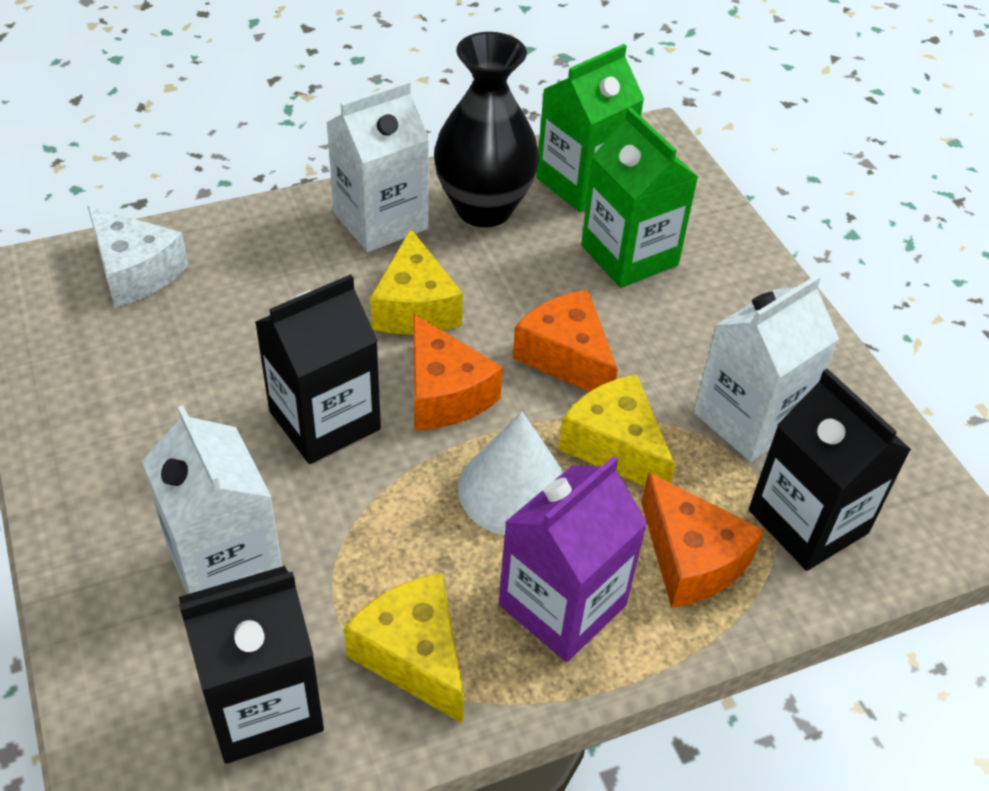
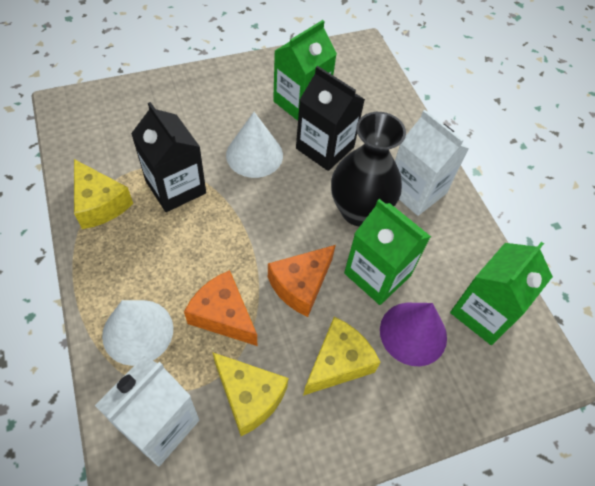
black carton: [179,566,324,764] [255,274,381,464] [749,369,911,571] = 3 -> [131,102,206,212] [296,66,365,171] = 2
green carton: [536,44,644,212] [581,107,698,288] = 2 -> [273,20,337,121] [344,199,431,305] [450,242,553,345] = 3
orange cheese: [413,313,503,430] [513,290,618,392] [641,472,764,608] = 3 -> [184,270,257,346] [268,245,336,317] = 2
purple carton: [499,456,647,662] = 1 -> none = 0
purple cone: none = 0 -> [380,303,447,366] = 1
white carton: [142,405,282,594] [326,80,429,252] [694,275,839,462] = 3 -> [95,356,199,467] [395,110,469,216] = 2
white cheese: [88,206,188,307] = 1 -> none = 0
white cone: [458,411,564,535] = 1 -> [102,300,173,366] [226,112,283,178] = 2

